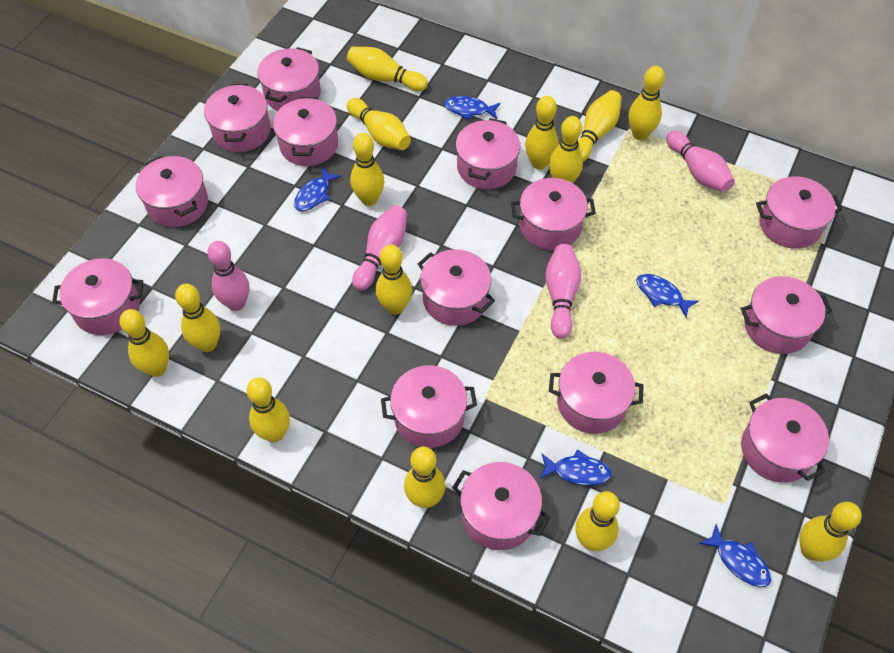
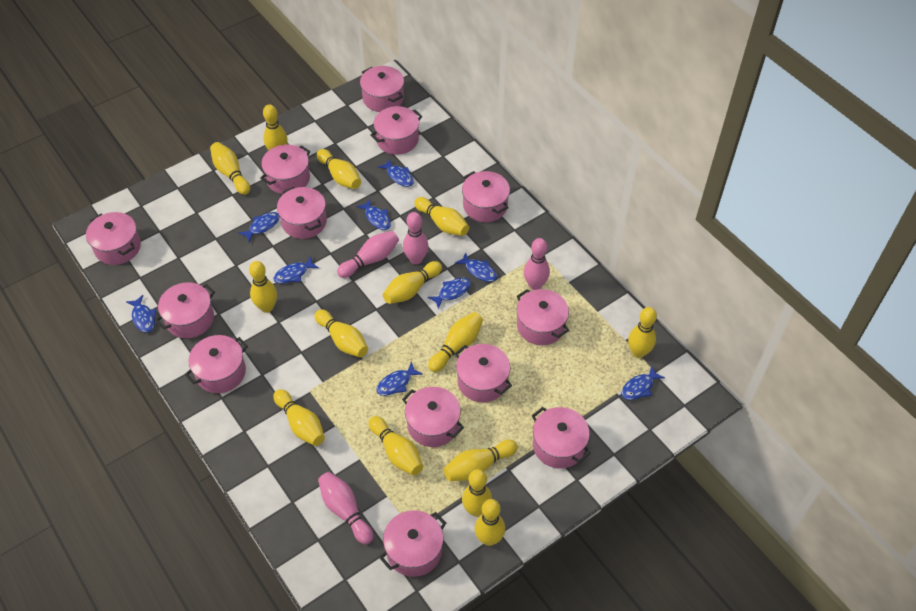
blue fish: [294,167,341,211] [444,96,501,120] [540,449,612,486] [636,274,699,318] [699,524,771,587] = 5 -> [126,295,156,333] [238,212,280,242] [273,256,319,283] [356,199,391,230] [376,361,423,396] [378,159,414,187] [427,278,471,309] [455,252,497,282] [622,365,665,400] = 9
pink pot: [52,258,143,335] [136,156,208,227] [204,84,271,152] [257,47,321,111] [273,97,338,166] [381,365,477,448] [418,249,495,326] [452,462,551,550] [456,118,520,189] [511,178,596,250] [549,352,644,434] [741,276,832,354] [741,393,829,483] [756,176,842,249] = 14 -> [86,212,141,265] [155,282,215,338] [185,335,248,393] [260,145,310,194] [277,187,327,239] [360,66,404,112] [371,106,422,155] [380,510,446,577] [402,387,464,447] [455,344,512,403] [462,171,510,222] [516,289,569,345] [532,407,591,469] = 13

